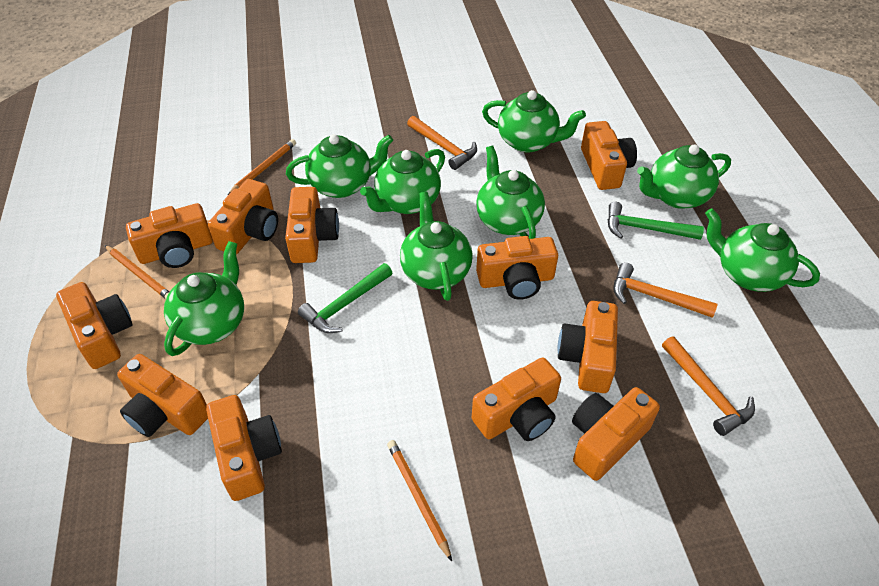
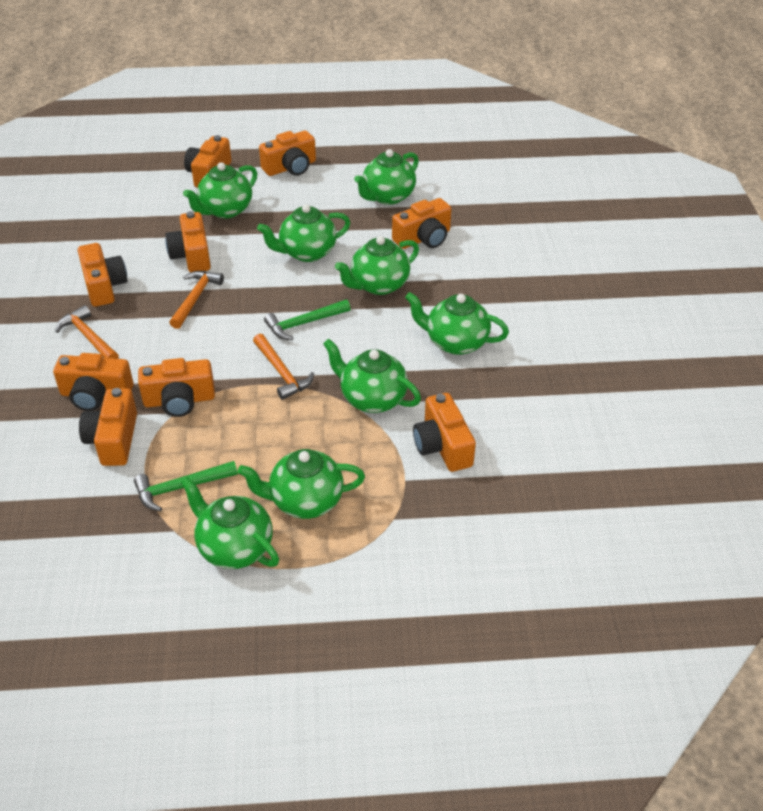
orange camera: [56,282,133,369] [117,354,208,437] [126,203,213,268] [206,395,282,501] [208,179,278,255] [285,187,339,263] [472,358,561,441] [476,236,558,300] [558,301,618,393] [572,387,660,481] [581,121,637,190] = 11 -> [53,353,134,411] [78,243,128,307] [79,388,137,466] [138,358,215,417] [165,211,211,273] [184,135,231,188] [259,131,316,176] [392,198,451,249] [413,393,476,472] = 9
orange pencil: [105,245,169,299] [228,139,296,195] [387,440,452,561] = 3 -> none = 0

